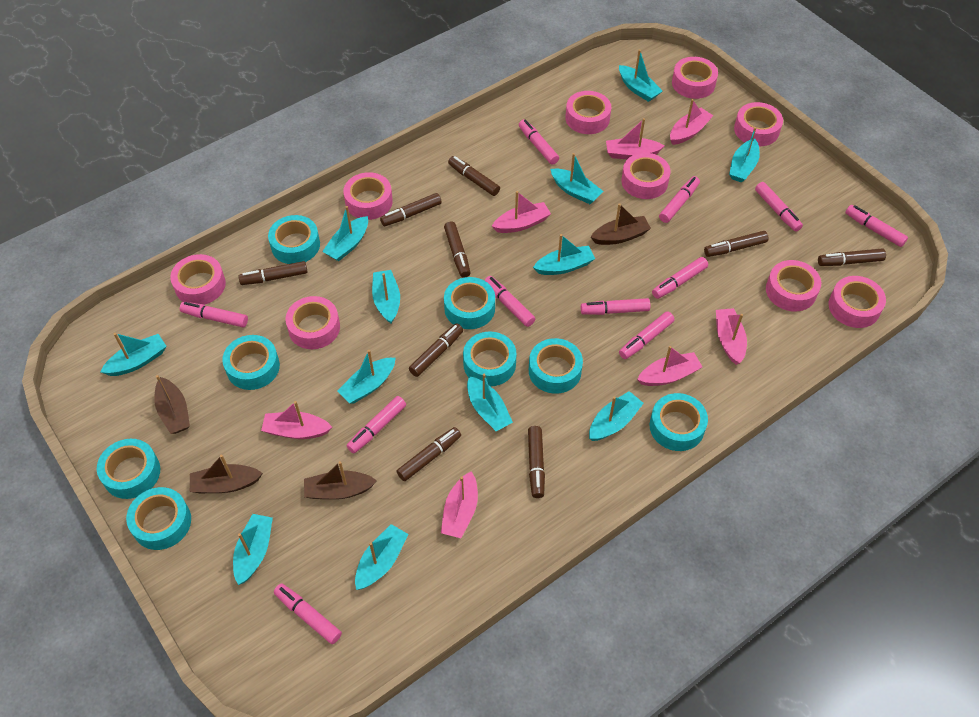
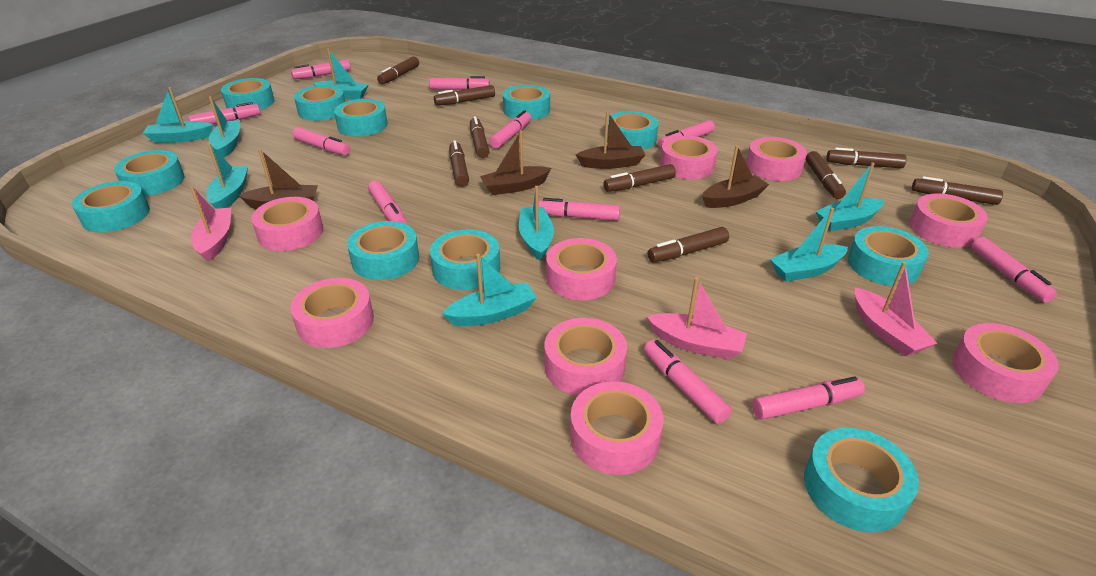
pink boat: [261,401,332,439] [441,471,478,538] [492,191,551,233] [606,118,664,159] [637,346,702,386] [670,99,714,145] [716,308,747,365] = 7 -> [190,187,231,262] [646,277,747,360] [855,262,937,356] = 3
turquoise boat: [101,333,166,376] [233,514,273,585] [322,206,368,261] [337,350,395,404] [355,524,408,590] [372,270,400,324] [467,374,513,431] [533,234,595,275] [550,153,603,204] [589,391,644,441] [619,49,662,102] [729,127,760,182] = 12 -> [142,87,213,143] [207,143,248,209] [209,96,240,158] [313,48,369,99] [442,254,537,326] [519,186,554,261] [770,208,848,282] [816,162,884,232] = 8
turquoise tape: [97,439,160,499] [126,487,191,550] [222,335,280,390] [268,215,320,264] [444,277,495,329] [463,331,516,386] [529,338,583,394] [649,393,708,451] = 8 -> [72,181,150,233] [114,150,185,196] [221,78,275,110] [294,85,345,121] [334,99,388,137] [347,221,419,280] [430,229,500,290] [503,85,550,120] [607,111,658,150] [804,428,919,532] [848,226,929,286] = 11

